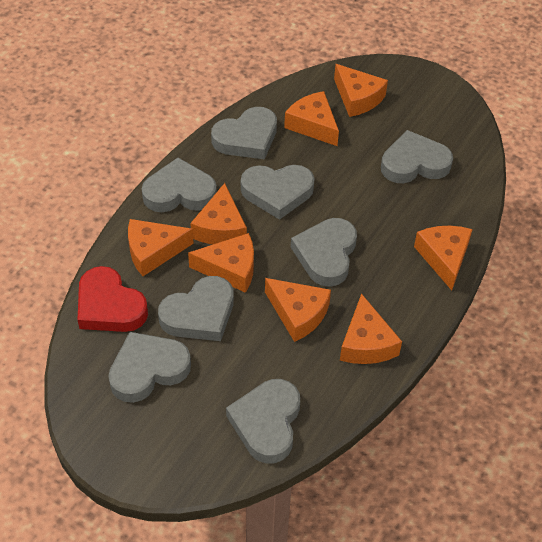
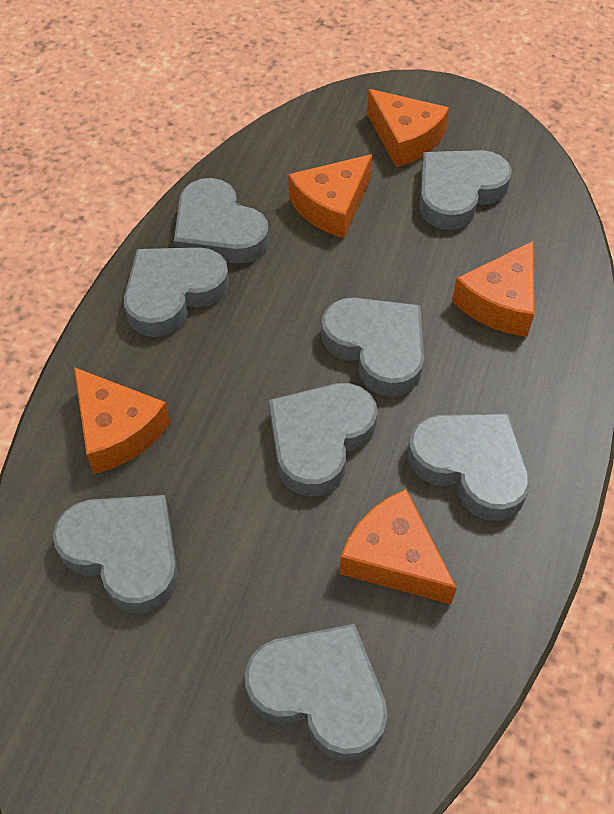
orange cheese: [128,219,194,276] [188,233,254,293] [190,183,247,245] [265,278,331,342] [284,91,339,146] [334,64,388,117] [340,293,402,364] [414,226,473,290] = 8 -> [74,367,170,474] [288,154,372,238] [339,489,457,604] [367,89,449,167] [452,241,534,337] = 5
red heart: [78,266,148,332] = 1 -> none = 0

